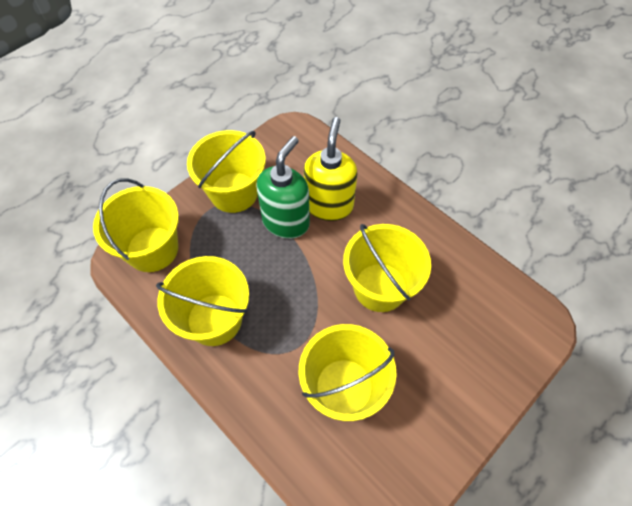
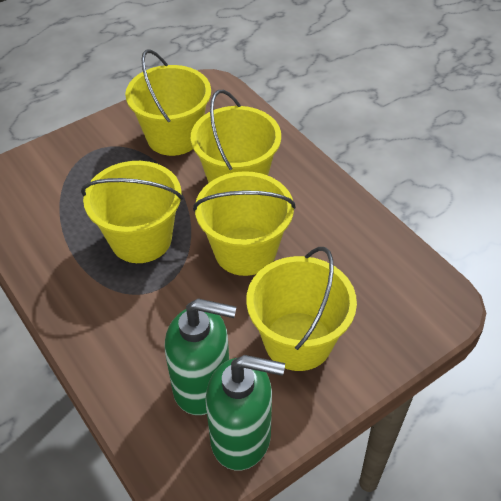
green soap dispenser: [256,136,310,239] = 1 -> [165,298,236,415] [205,355,285,470] = 2
yellow soap dispenser: [304,117,357,221] = 1 -> none = 0

